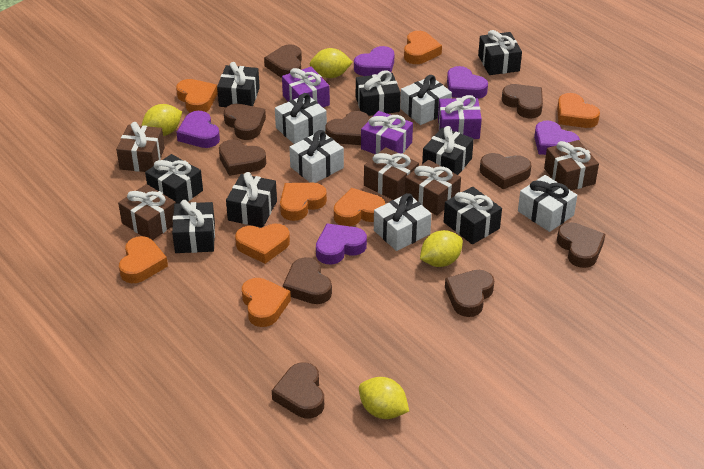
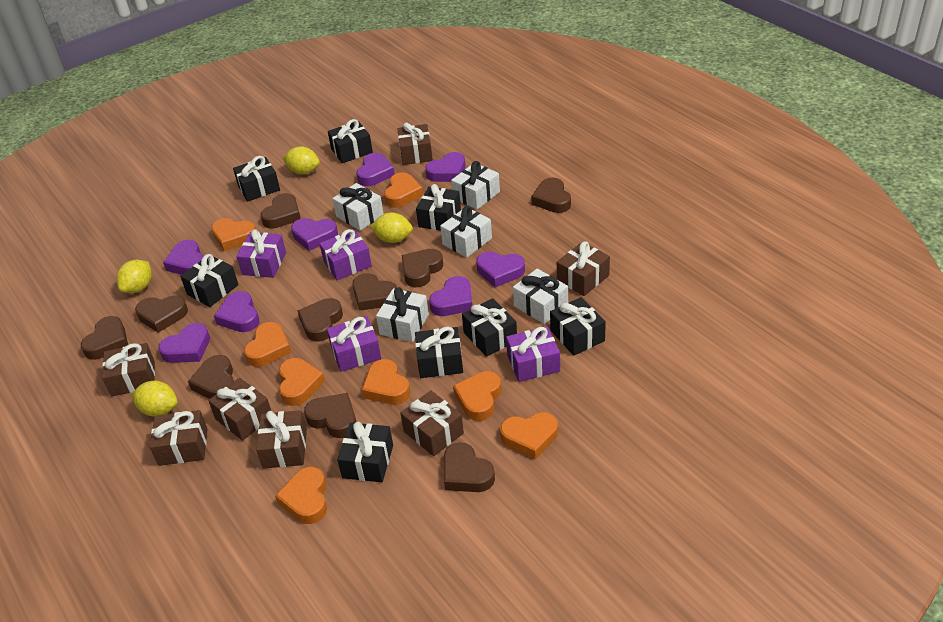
brown gift: [116,122,165,172] [118,184,176,240] [364,147,419,200] [405,160,461,215] [544,140,599,190] = 5 -> [102,343,155,397] [150,410,208,466] [208,378,271,441] [256,410,307,469] [397,123,433,165] [400,390,464,456] [557,242,610,296] = 7
purple gift: [282,67,330,107] [361,111,413,154] [438,95,482,139] = 3 -> [237,229,286,278] [319,229,372,280] [327,316,381,372] [506,326,560,382] = 4
purple heart: [176,111,220,148] [316,224,367,265] [354,46,394,76] [447,66,488,99] [534,120,580,155] = 5 -> [158,323,210,363] [163,240,203,275] [214,291,259,332] [291,218,338,251] [357,153,395,186] [425,152,466,182] [429,276,472,316] [476,252,525,288] = 8

